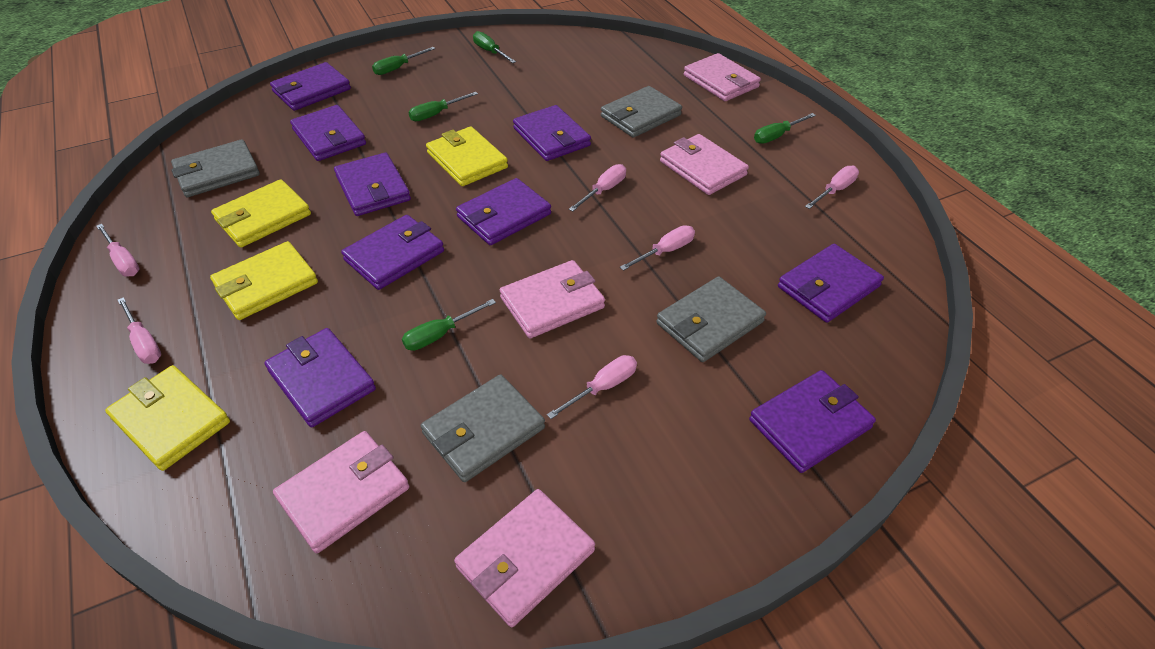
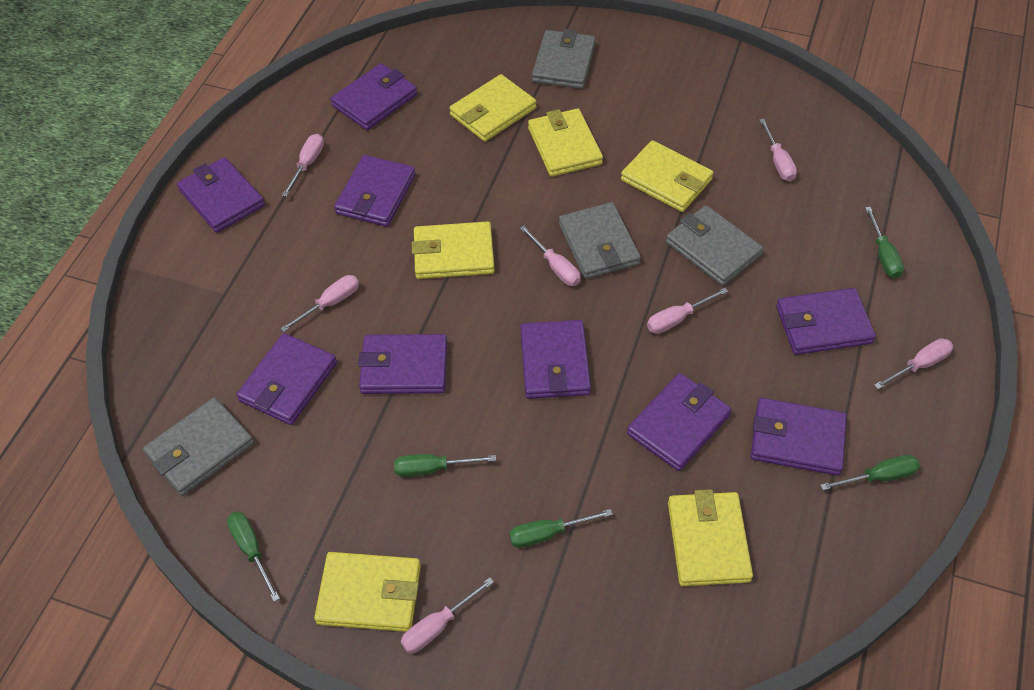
pink screwdriver: [96,224,139,277] [118,297,161,364] [547,355,637,419] [569,164,626,212] [620,225,695,271] [805,166,859,209] = 6 -> [280,275,359,332] [282,134,324,197] [401,577,494,653] [520,226,581,286] [647,288,728,334] [759,119,797,181] [874,338,953,389] = 7
pink wallet: [273,431,409,553] [454,489,595,627] [500,260,605,338] [660,134,749,195] [684,53,761,101] = 5 -> none = 0
yellow wallet: [105,365,230,471] [210,241,318,320] [211,179,311,248] [426,126,508,186] = 4 -> [314,552,421,632] [412,221,495,279] [449,74,536,142] [528,108,603,177] [621,140,714,212] [668,489,753,586] = 6

